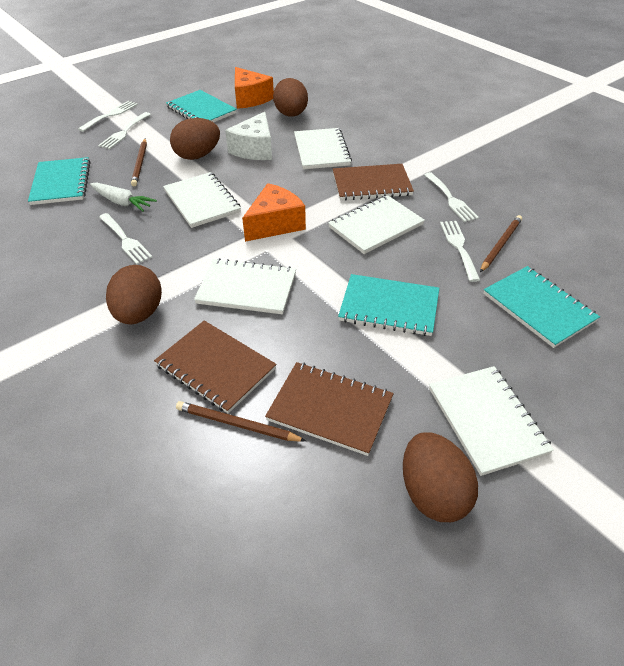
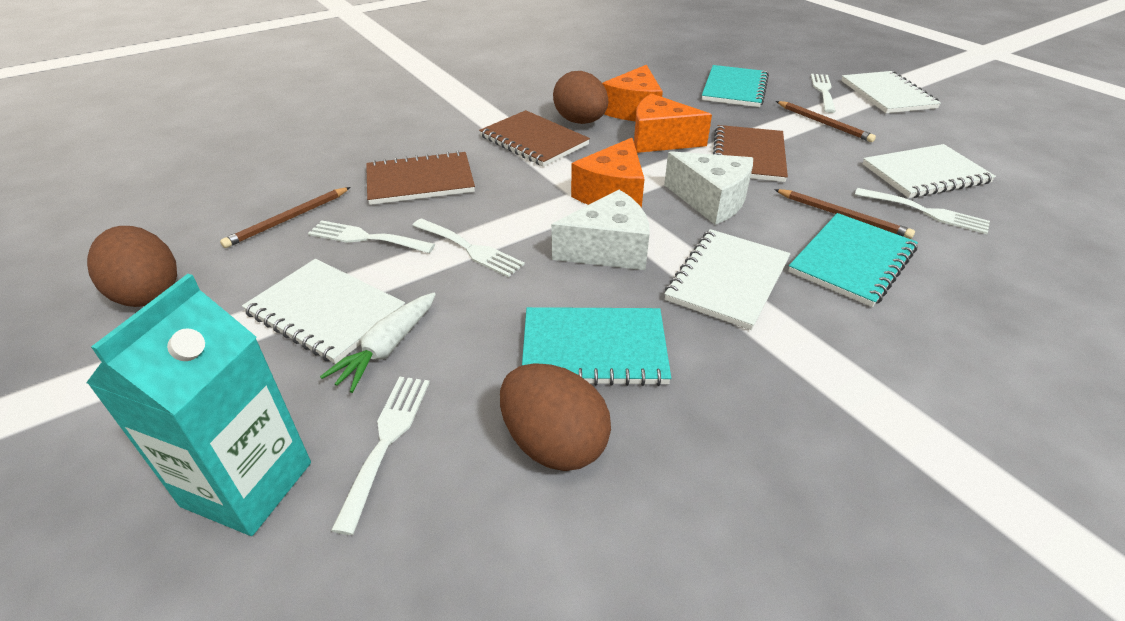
brown egg: [106,265,162,325] [170,118,220,160] [273,78,308,117] [403,432,478,522] = 4 -> [87,226,177,307] [500,363,611,471] [553,71,608,124] = 3
orange cheese: [235,67,274,109] [242,183,306,242] = 2 -> [571,138,644,208] [602,65,663,121] [634,93,712,153] = 3
turquoise carton: none = 0 -> [86,274,311,536] = 1
turquoise notebook: [28,157,91,205] [166,90,237,122] [338,274,439,336] [483,266,600,348] = 4 -> [522,307,671,386] [702,65,769,107] [788,213,918,307] = 3
white cheese: [225,112,272,160] = 1 -> [551,190,650,270] [664,151,753,225] = 2
white notebook: [163,172,241,228] [194,258,296,314] [294,128,352,169] [328,195,425,254] [429,366,554,476] = 5 -> [242,259,405,364] [664,229,790,330] [841,71,941,113] [863,144,996,198] = 4

